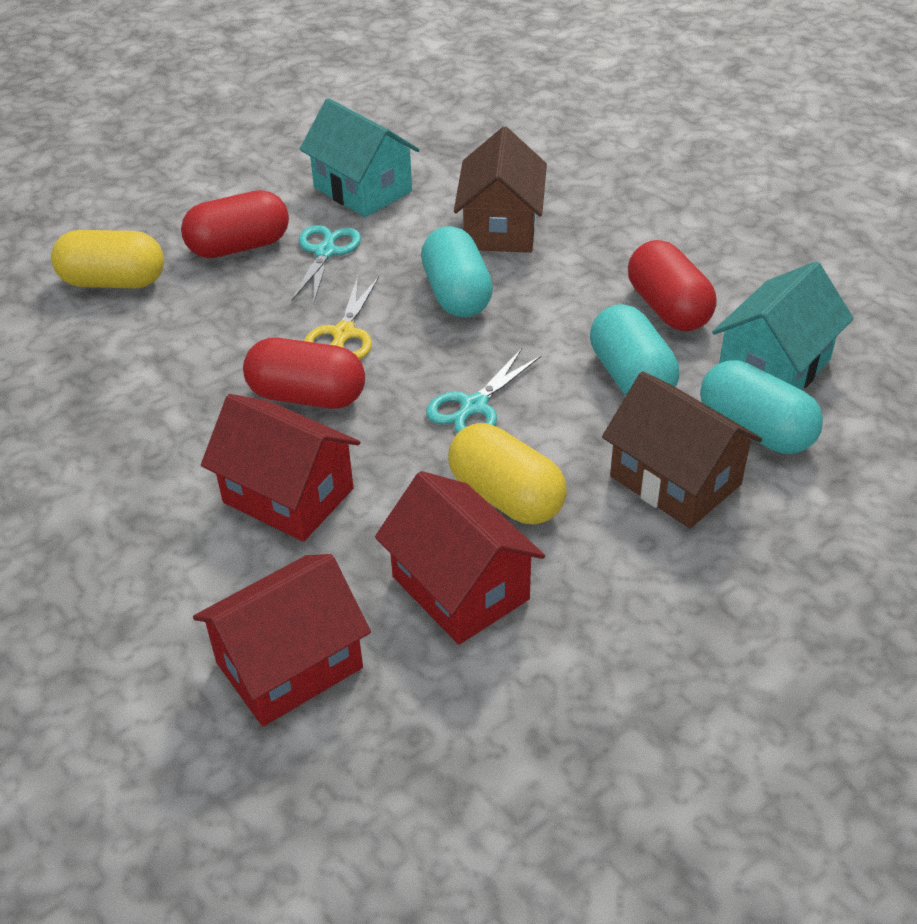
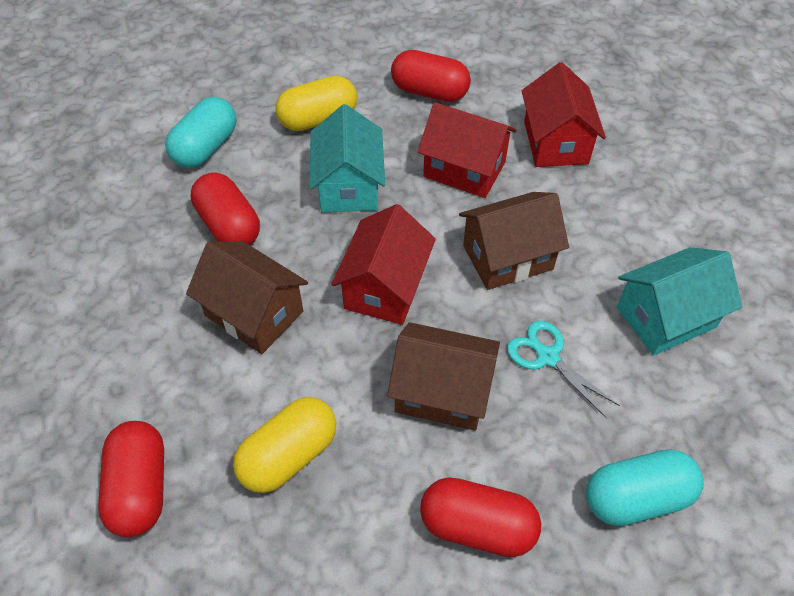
brown house: [454,126,547,253] [602,371,762,528] = 2 -> [186,241,308,354] [387,322,500,431] [459,192,569,290] = 3
red capsule: [181,190,289,258] [243,338,365,409] [628,240,717,331] = 3 -> [98,421,164,538] [191,172,260,245] [391,50,471,102] [420,477,541,557] = 4
turquoise capsule: [421,226,493,317] [590,304,679,395] [700,360,823,454] = 3 -> [165,97,236,168] [586,449,704,526] = 2
turquoise scissors: [291,225,361,305] [426,348,542,433] = 2 -> [507,321,620,418] = 1
yellow scissors: [304,276,379,360] = 1 -> none = 0

